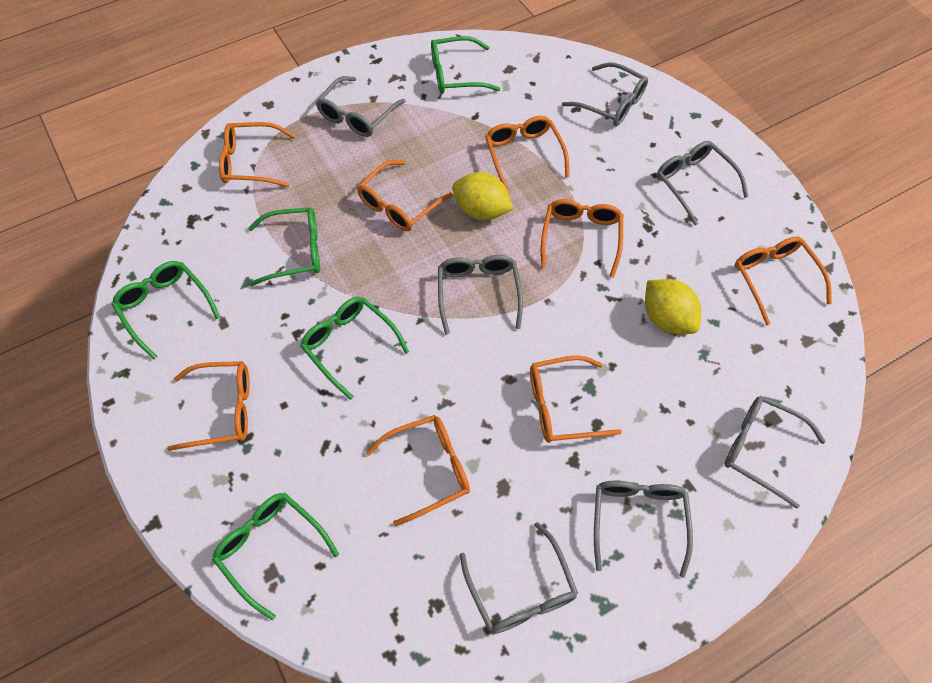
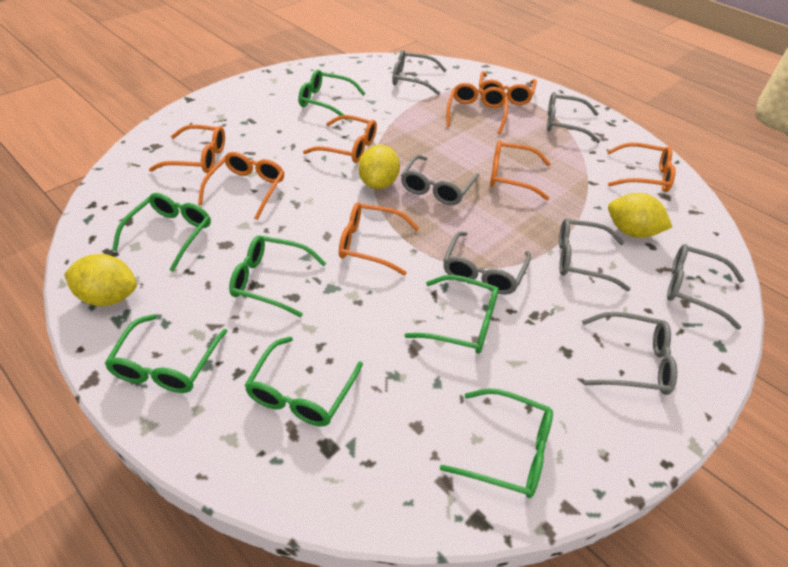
green glasses: [111,261,221,359] [212,493,339,620] [248,207,320,286] [300,297,409,400] [431,36,500,94] = 5 -> [104,314,228,393] [112,193,211,271] [229,235,327,317] [244,337,363,427] [298,69,366,121] [405,275,499,354] [440,389,553,498] = 7
yellow lemon: [453,172,514,220] [645,279,701,334] = 2 -> [64,254,137,306] [358,144,400,189] [608,193,672,238] = 3

